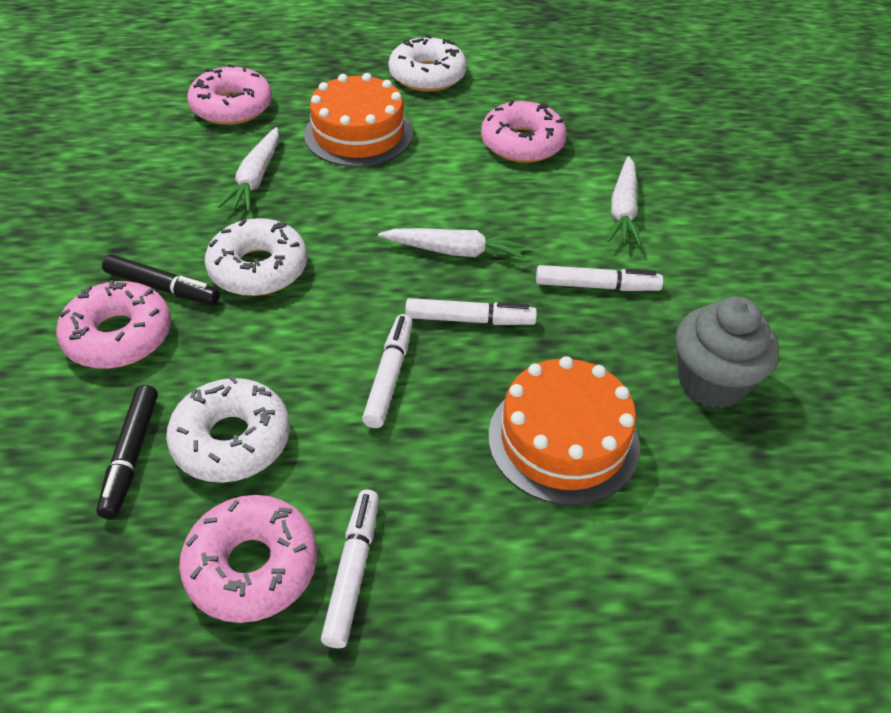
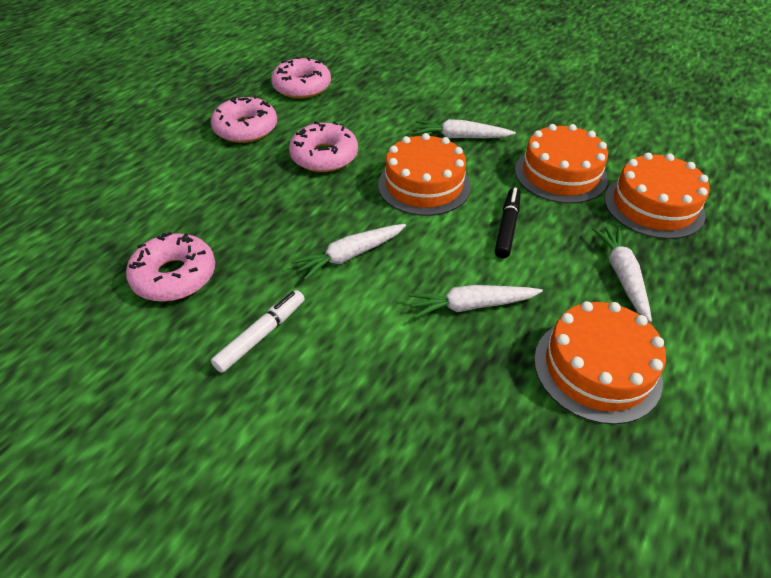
black marker: [96,385,158,519] [102,254,220,305] = 2 -> [495,187,521,259] = 1
grey cupcake: [675,296,779,408] = 1 -> none = 0
orange cake: [304,73,413,167] [488,356,640,505] = 2 -> [378,133,471,216] [515,124,608,204] [534,301,666,425] [604,153,710,239] = 4
white carrot: [218,127,279,212] [378,228,526,259] [607,156,641,246] = 3 -> [292,224,406,280] [409,285,543,318] [414,119,516,138] [592,227,652,322] = 4
white donut: [166,375,290,483] [205,218,308,296] [389,35,467,92] = 3 -> none = 0
white marker: [321,490,379,648] [362,314,413,428] [405,298,537,325] [536,265,663,291] = 4 -> [211,290,305,373] = 1

